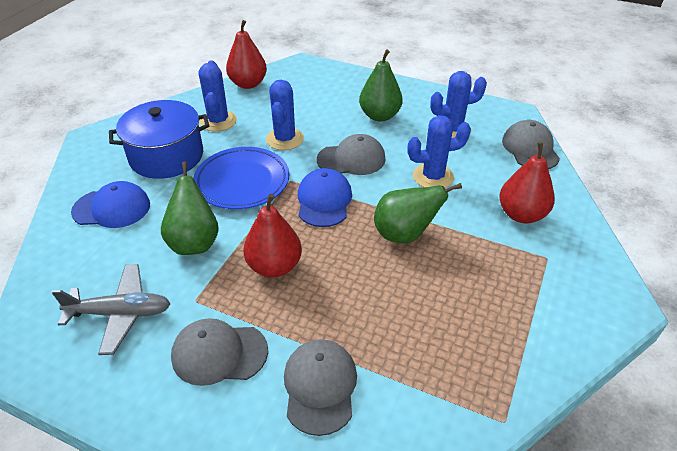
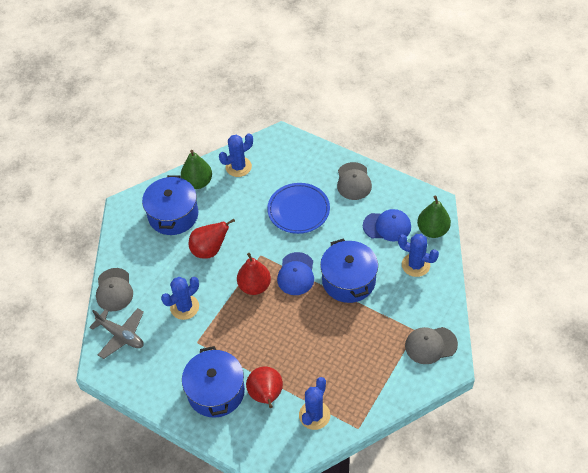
blue pot: [109,100,209,179] = 1 -> [142,175,198,235] [182,346,245,418] [320,239,378,303] = 3
green pear: [161,161,219,255] [359,49,403,121] [374,183,462,243] = 3 -> [181,150,212,189] [417,196,451,238] = 2
grey cap: [171,318,268,386] [284,339,357,436] [317,134,386,175] [502,120,560,169] = 4 -> [96,268,133,311] [337,162,372,200] [405,327,458,364] = 3

